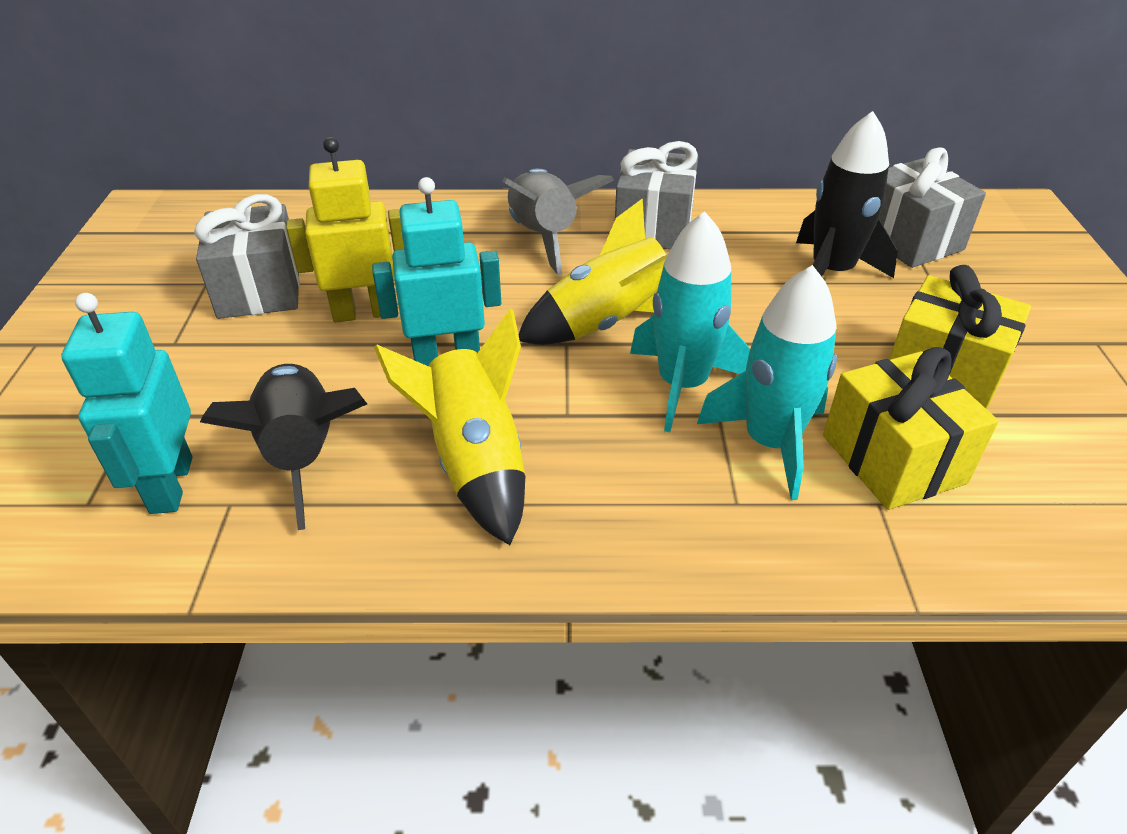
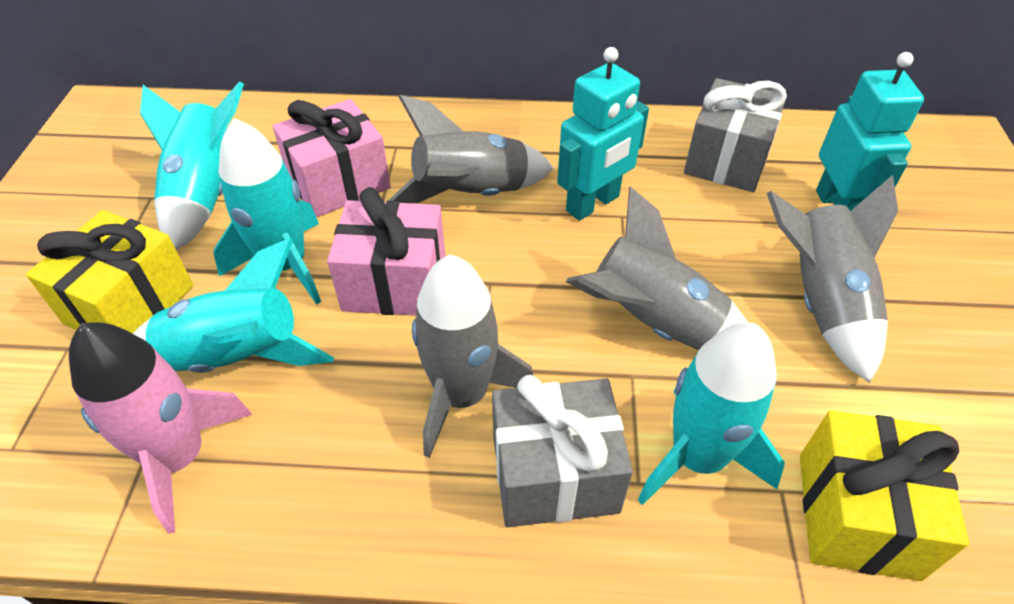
black rocket: [200,364,367,530] [796,111,898,278] = 2 -> none = 0
grey gift: [194,194,300,319] [615,141,698,250] [879,148,986,268] = 3 -> [492,375,633,527] [684,78,787,192] = 2
grey rocket: [502,168,614,275] = 1 -> [388,95,553,203] [412,255,533,458] [566,187,748,350] [767,175,898,383] = 4
pink gift: none = 0 -> [273,99,391,217] [327,187,445,316] = 2
pink rocket: none = 0 -> [69,322,252,534] = 1
turquoise rocket: [630,211,750,432] [697,265,837,500] = 2 -> [133,238,334,373] [140,81,244,250] [213,118,321,305] [638,322,785,505] = 4
yellow robot: [286,137,404,322] = 1 -> none = 0
yellow rocket: [374,309,525,545] [519,199,668,345] = 2 -> none = 0

